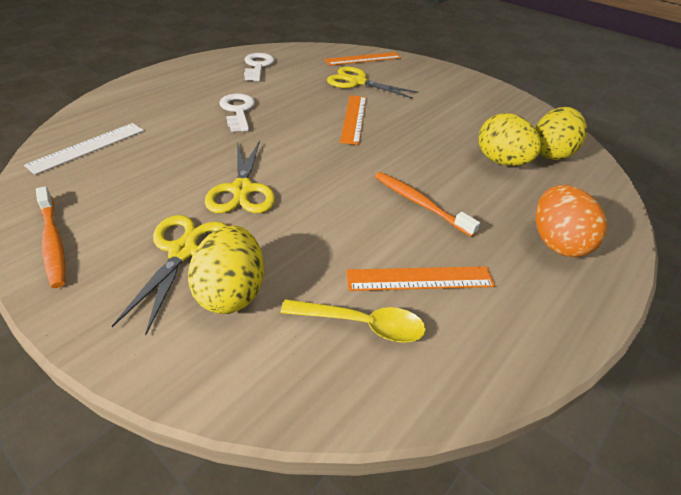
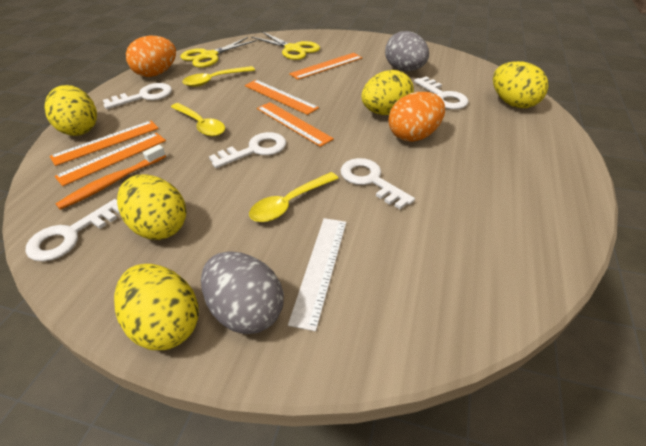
grey egg: none = 0 -> [201,252,284,334] [385,31,429,71] = 2
orange egg: [536,185,607,257] = 1 -> [126,36,176,77] [389,92,445,142] = 2
orange ruler: [324,52,401,66] [340,95,366,145] [346,266,495,291] = 3 -> [50,121,159,166] [55,133,166,186] [245,80,319,115] [257,102,334,147] [289,53,362,80] = 5
orange toothbrush: [36,186,66,288] [375,172,480,237] = 2 -> [56,145,166,210] = 1
white key: [219,94,255,132] [244,53,274,81] = 2 -> [25,199,120,262] [103,83,172,109] [209,132,286,168] [340,158,415,209] [414,76,469,109] = 5
yellow egg: [188,226,264,314] [479,113,542,166] [535,107,587,160] = 3 -> [44,85,97,136] [114,264,199,350] [117,175,186,240] [361,70,414,115] [493,61,549,108] = 5
yellow scissors: [112,215,227,335] [205,141,275,213] [327,66,419,99] = 3 -> [180,37,257,68] [251,31,320,60] = 2
yellow spoon: [281,299,426,343] = 1 -> [171,103,225,136] [182,66,255,87] [249,172,339,222] = 3

